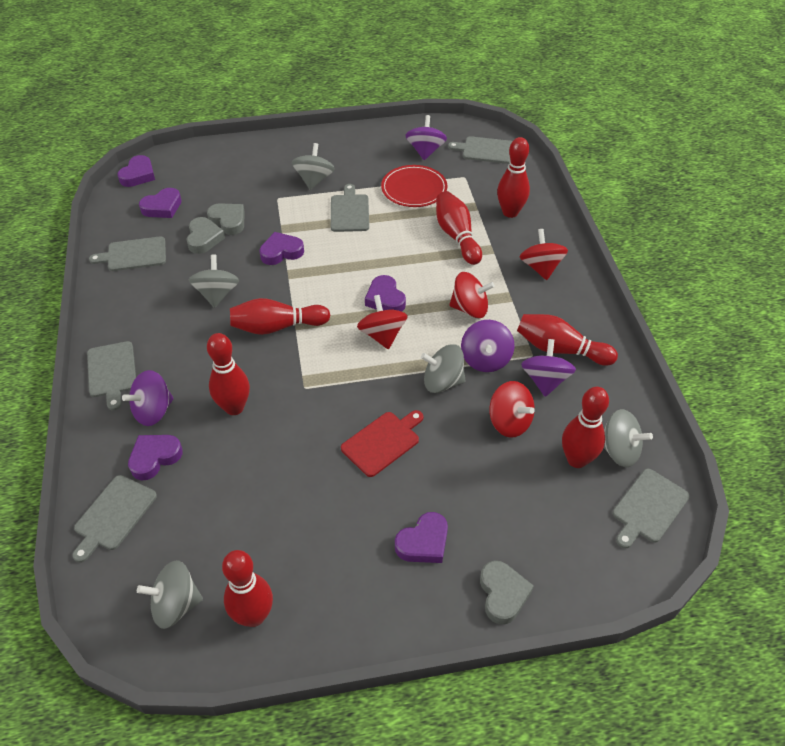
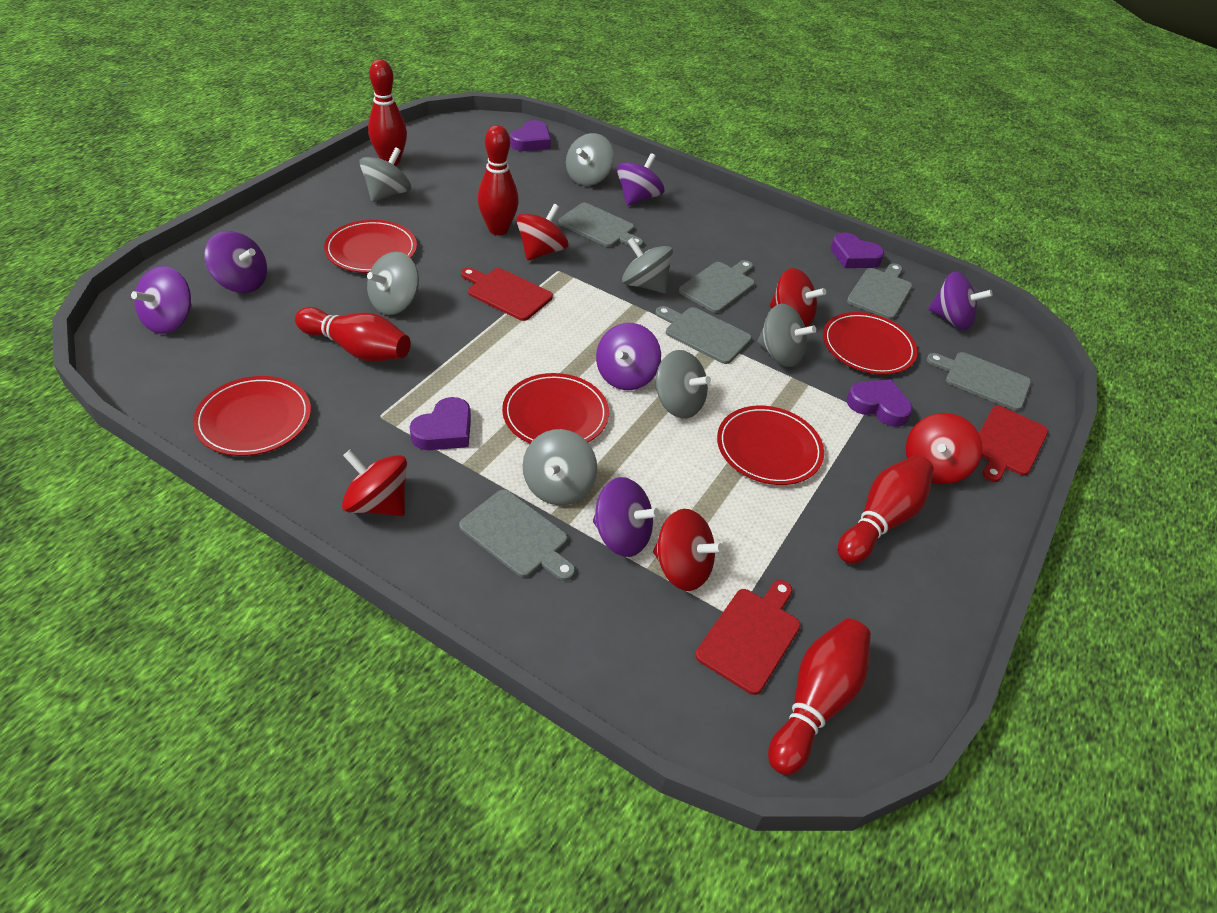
grey heart: [187,217,225,254] [207,203,245,235] [480,561,534,625] = 3 -> none = 0
grey spinning top: [137,560,203,629] [189,254,239,308] [292,143,335,190] [421,344,466,393] [604,409,653,467] = 5 -> [359,147,411,202] [367,251,419,315] [523,429,597,505] [566,133,614,186] [622,238,673,293] [656,350,711,419] [757,304,816,367] = 7
purple heart: [118,155,155,187] [128,435,183,480] [139,188,182,218] [259,232,304,265] [365,275,406,311] [395,512,448,563] = 6 -> [410,397,471,450] [510,120,551,151] [831,233,884,268] [846,379,913,427] = 4
purple spinning top: [122,370,174,426] [405,115,447,160] [461,320,514,372] [521,339,576,397] = 4 -> [131,266,192,334] [205,231,267,293] [593,477,660,557] [596,323,661,390] [617,153,664,206] [928,271,993,330] = 6
red bowling pin: [207,333,250,415] [222,550,273,627] [230,298,330,335] [436,191,482,265] [497,137,530,218] [517,314,618,366] [562,387,609,468] = 7 -> [295,307,411,362] [368,59,407,166] [478,125,519,235] [768,618,871,775] [838,455,934,564] = 5
red cutting board: [341,410,423,477] = 1 -> [461,268,553,321] [695,580,801,695] [979,405,1048,482] = 3
red plate: [381,165,447,207] = 1 -> [193,376,311,456] [324,220,417,273] [502,373,609,443] [717,406,824,485] [823,312,917,375] = 5
red spinning top: [357,295,408,349] [449,272,495,318] [489,381,535,438] [520,229,568,280] = 4 -> [342,450,407,516] [516,204,568,261] [653,509,724,591] [770,268,826,327] [906,413,982,484] = 5

